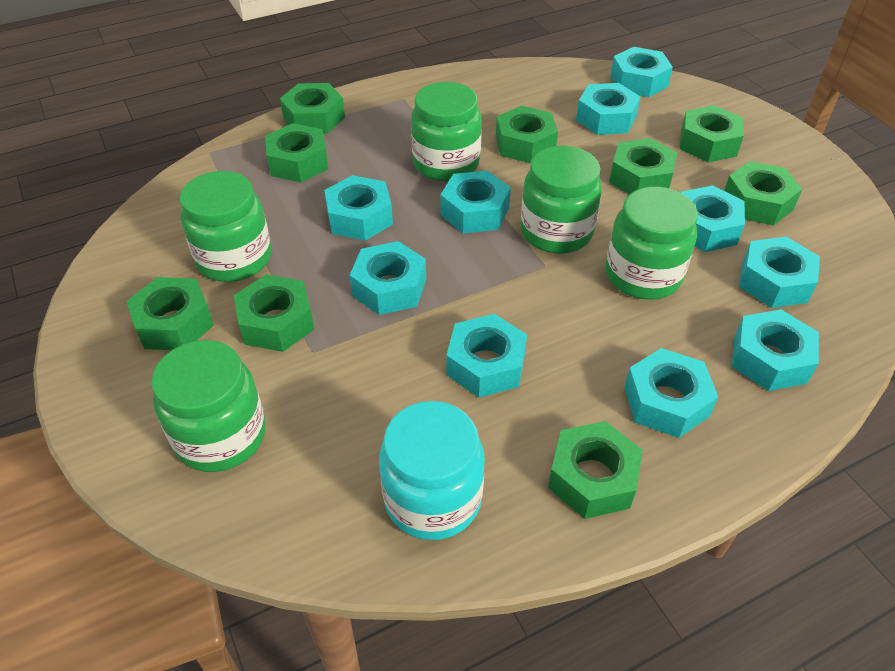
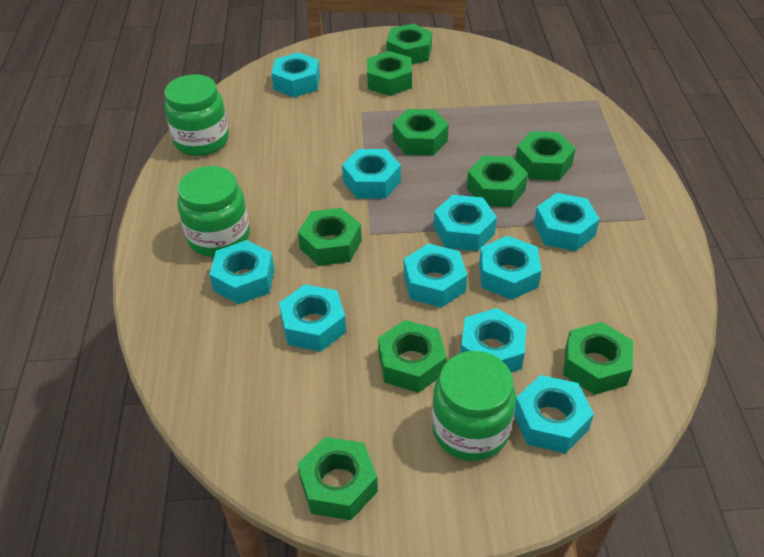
green jar: [151,340,266,472] [180,171,271,282] [411,82,482,182] [520,146,602,254] [606,187,698,300] = 5 -> [164,74,229,156] [177,166,250,257] [432,351,516,461] = 3
turquoise jar: [379,401,485,540] = 1 -> none = 0

